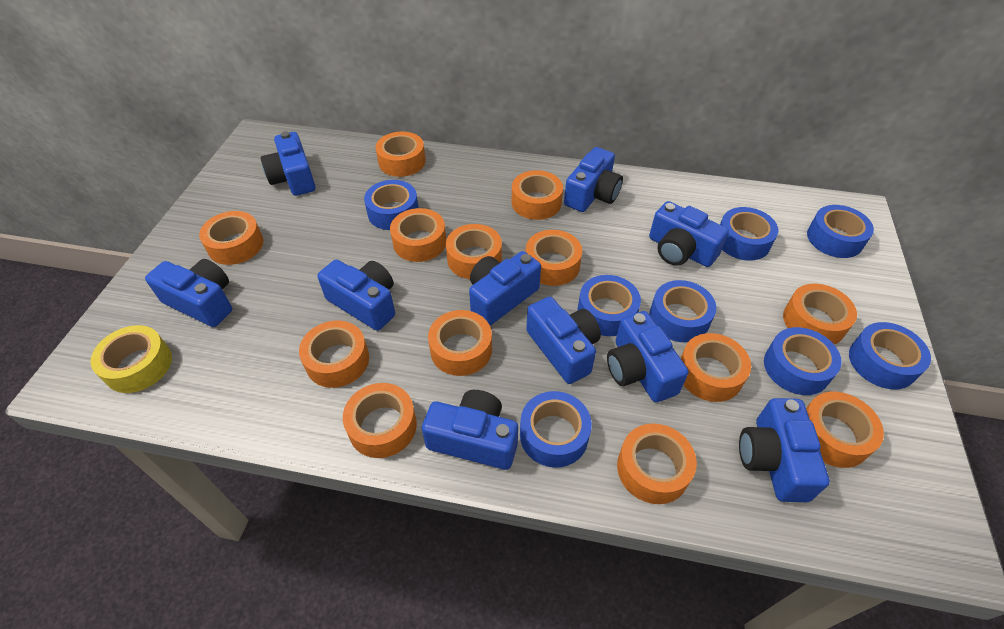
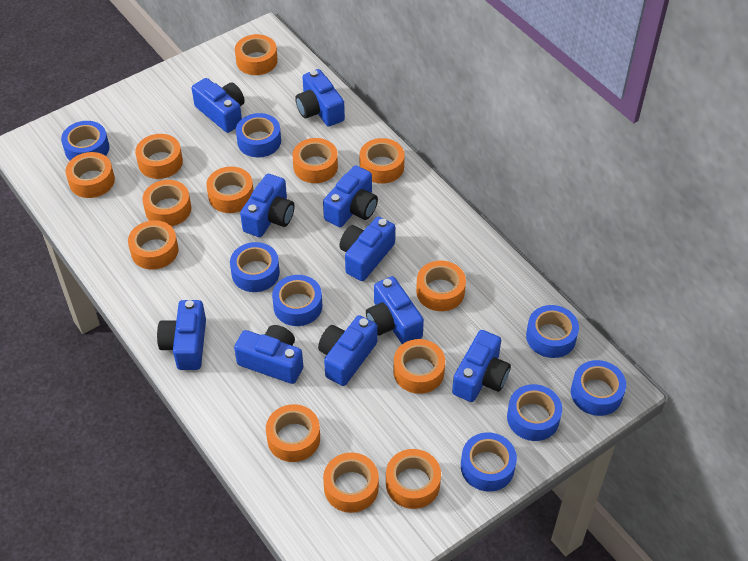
yellow tape: [91,325,172,393] = 1 -> none = 0

